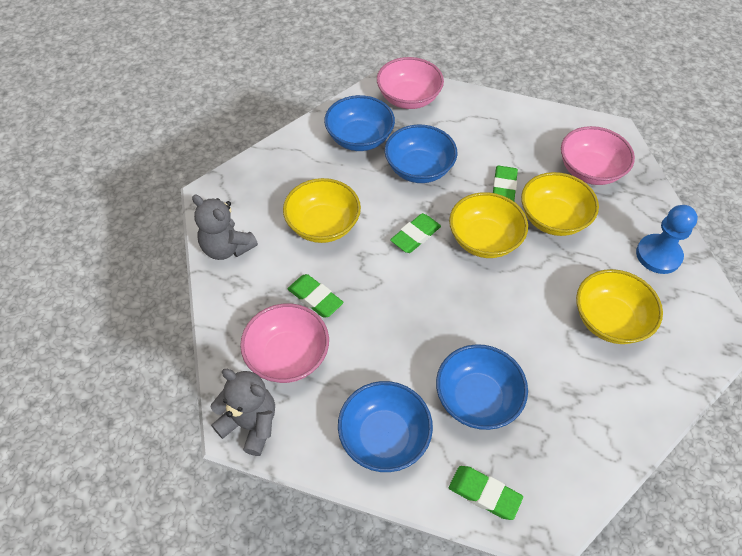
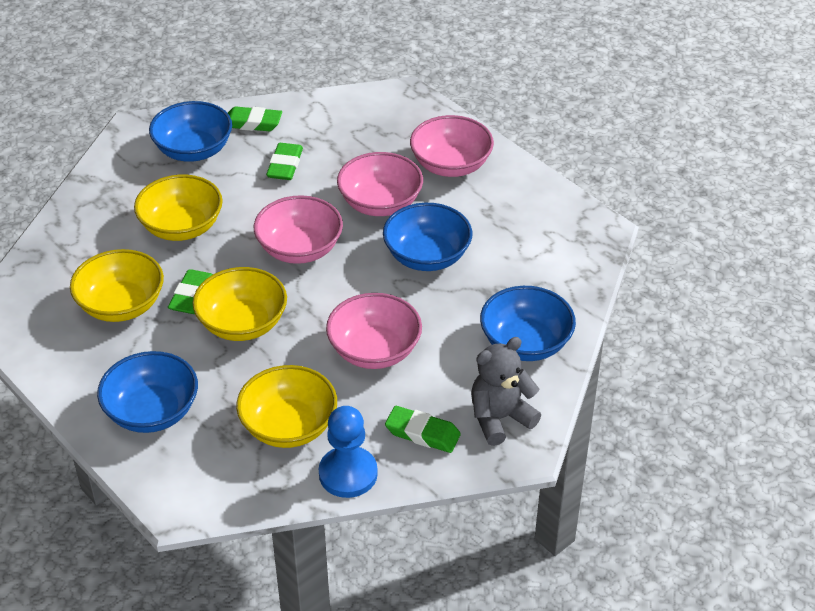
grey teddy bear: [192,194,258,260] [211,369,275,456] = 2 -> [471,337,541,446] = 1
pink bowl: [240,303,329,383] [377,57,444,109] [561,126,635,185] = 3 -> [254,195,343,264] [326,293,422,369] [337,152,423,216] [410,115,494,177] = 4

